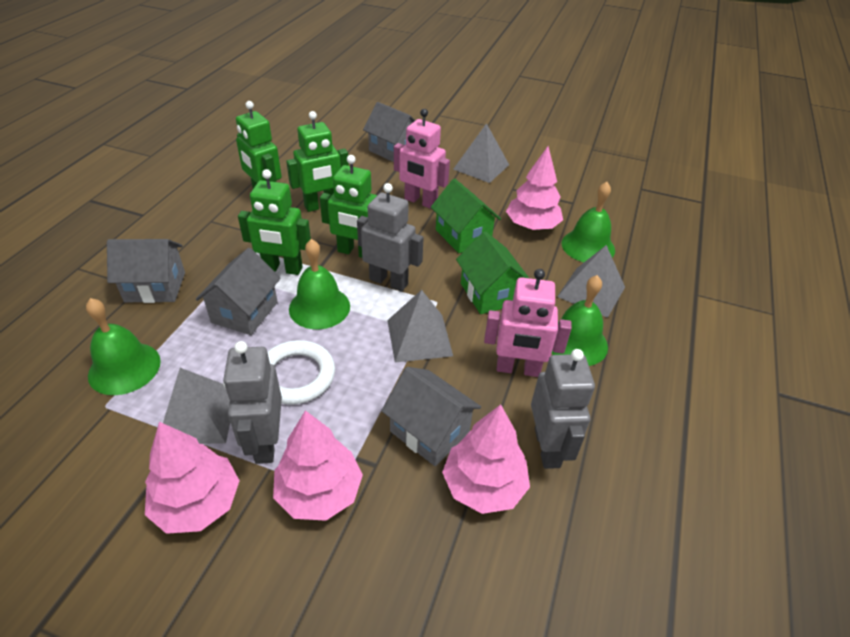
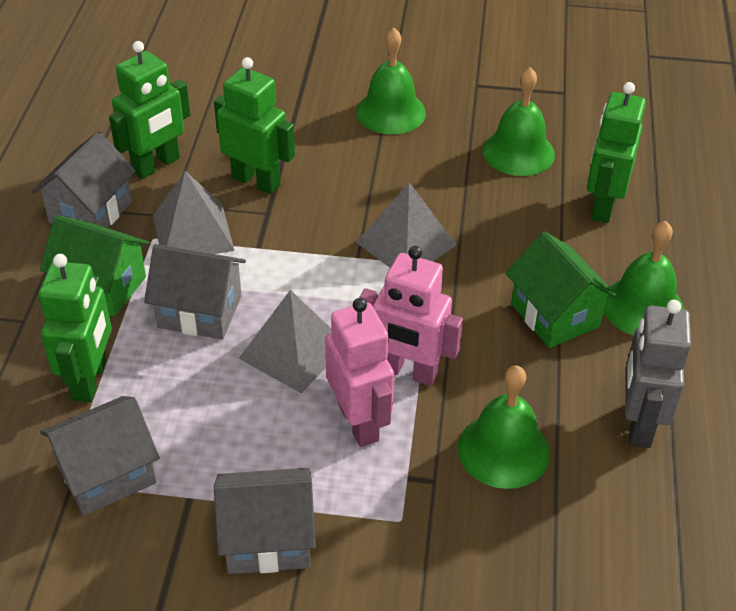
grey pyramid: [163,368,230,444] [387,290,453,363] [453,123,509,183] [557,245,625,318] = 4 -> [153,171,235,254] [238,290,331,394] [356,182,456,268] = 3
grey robot: [223,341,282,464] [357,183,424,292] [531,349,595,469] = 3 -> [625,300,691,448] = 1
pink tree: [145,422,240,534] [273,410,363,521] [442,404,530,514] [506,146,563,230] = 4 -> none = 0
white ring: [267,340,335,404] = 1 -> none = 0

